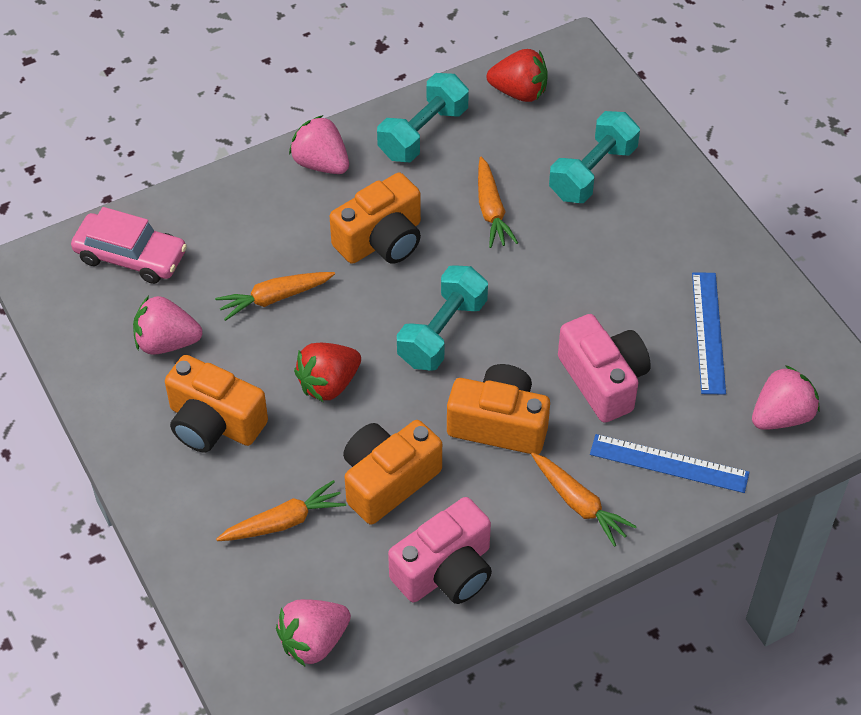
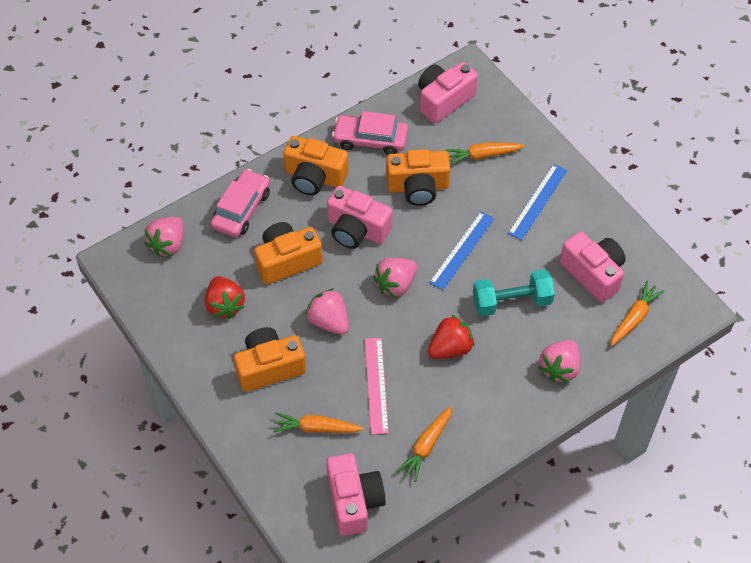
pink camera: [388,497,492,604] [558,314,651,423] = 2 -> [326,453,386,536] [327,186,392,249] [418,62,478,123] [560,232,626,302] = 4
pink car: [71,207,187,284] = 1 -> [211,169,270,237] [332,111,408,155] = 2
pink ruler: none = 0 -> [365,338,389,435] = 1
turquoise dumbbell: [377,73,469,162] [397,265,488,371] [549,111,640,203] = 3 -> [473,269,555,317] = 1

